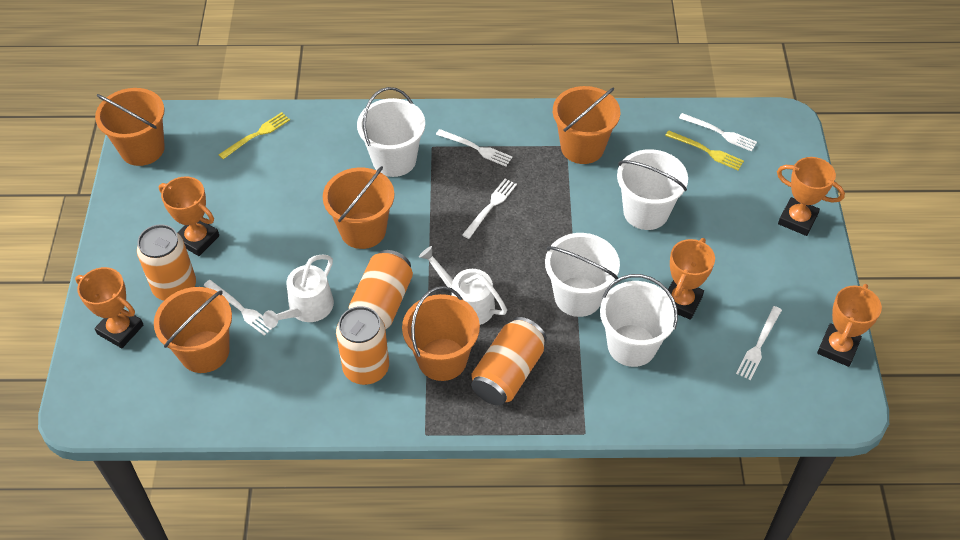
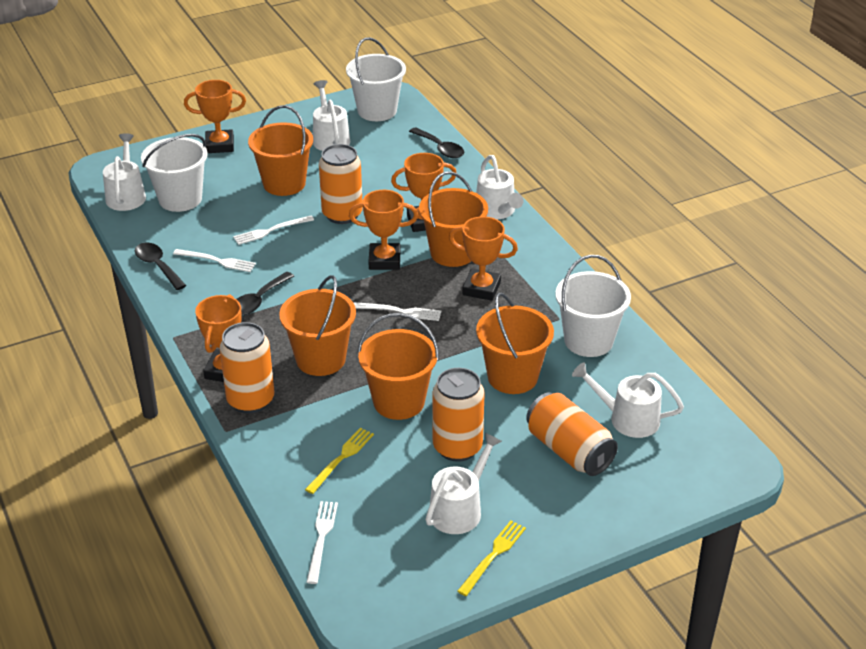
black spoon: none = 0 -> [135,243,186,290] [236,272,294,315] [409,127,464,158] = 3
white bucket: [357,87,425,177] [545,233,620,317] [600,274,678,367] [617,149,688,230] = 4 -> [141,134,208,212] [346,37,406,121] [555,255,631,357] = 3
white fork: [204,280,272,336] [436,129,513,167] [462,178,517,239] [679,113,757,152] [736,306,782,380] = 5 -> [173,249,256,272] [233,216,314,245] [306,501,338,584] [354,302,441,321] = 4
white watering can: [263,255,334,328] [419,246,507,325] = 2 -> [103,133,146,211] [313,80,350,151] [425,433,502,534] [476,155,524,219] [572,362,684,438] = 5

